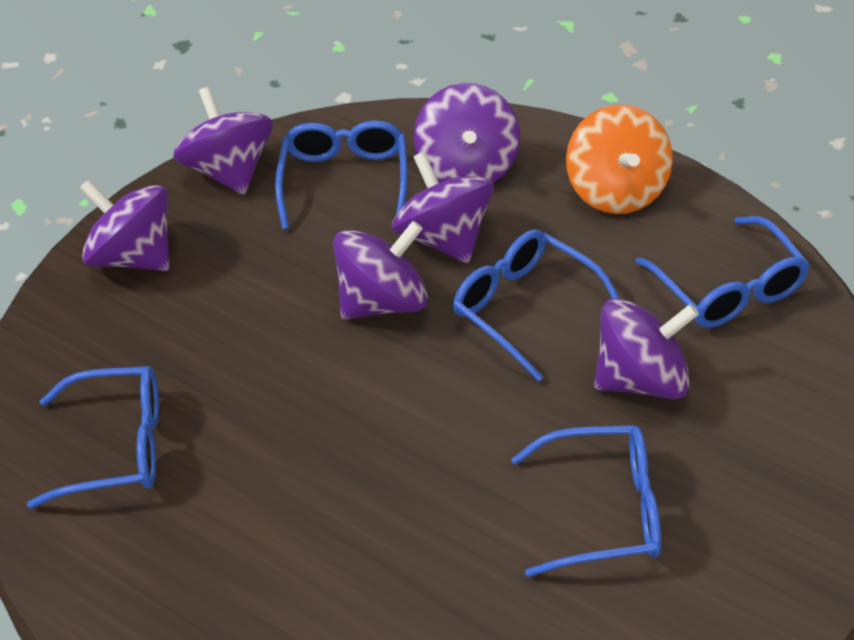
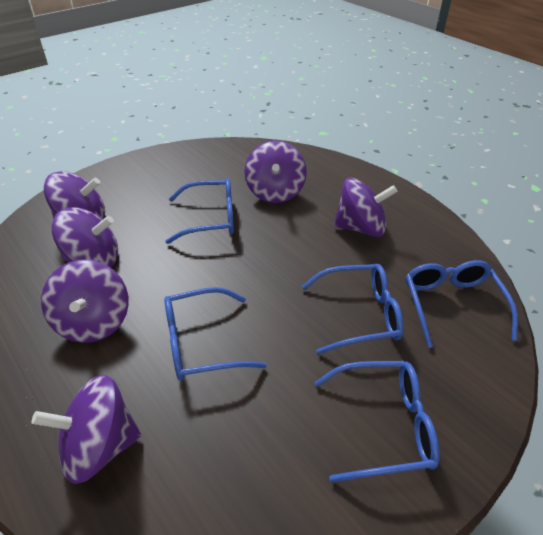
orange spinning top: [566,104,673,214] = 1 -> none = 0

